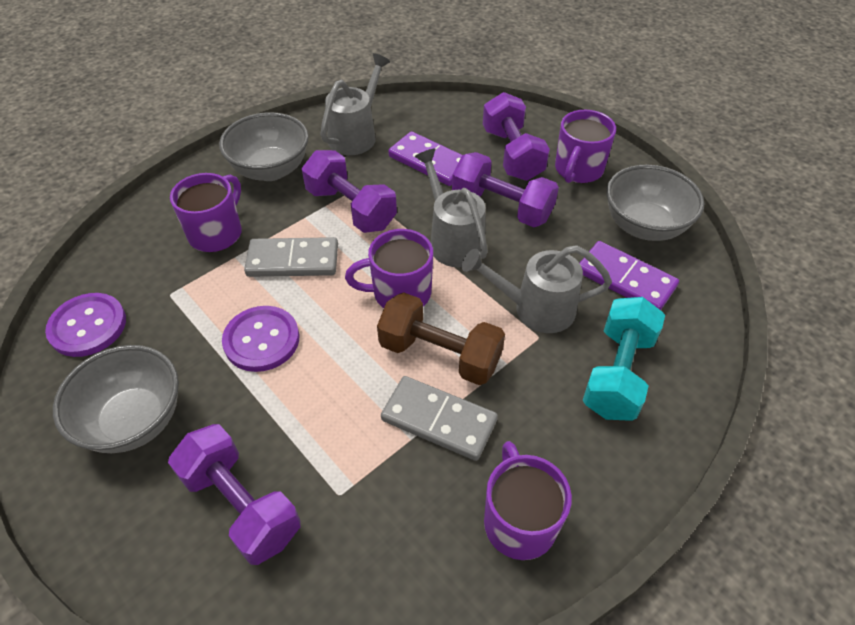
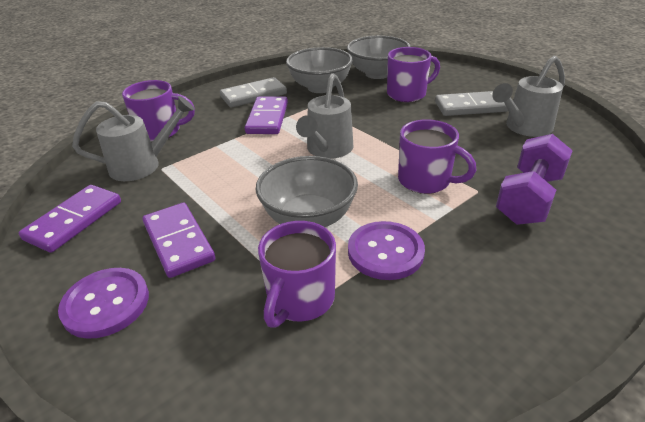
brown dumbbell: [377,292,505,385] = 1 -> none = 0
purple domino: [388,131,462,186] [580,241,679,310] = 2 -> [19,185,121,253] [142,203,215,278] [245,97,288,134] = 3
purple dumbbell: [168,424,300,565] [302,150,397,233] [452,152,559,227] [483,92,550,181] = 4 -> [496,134,573,225] = 1
turquoise dumbbell: [583,297,665,421] = 1 -> none = 0

